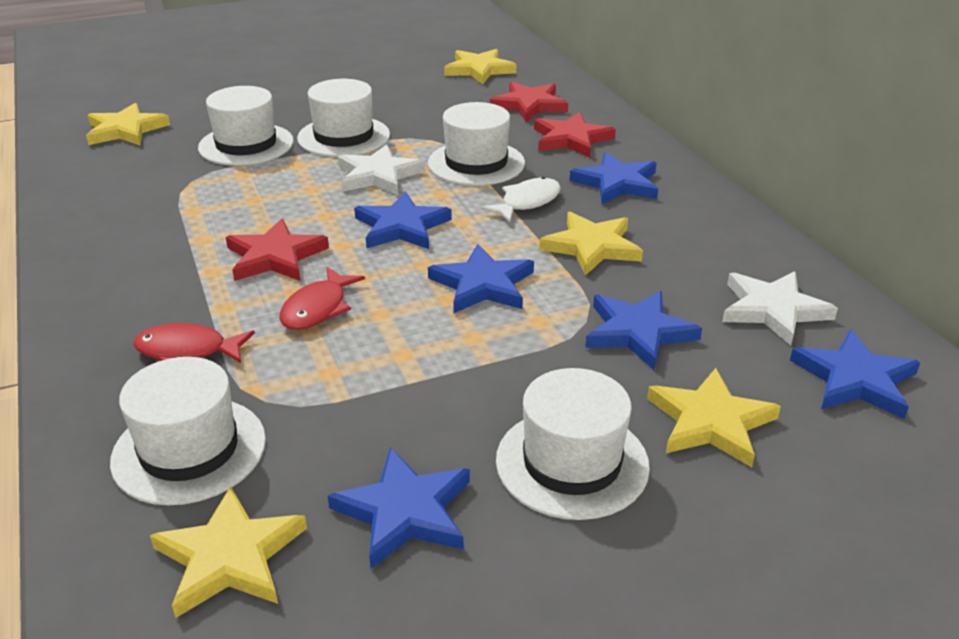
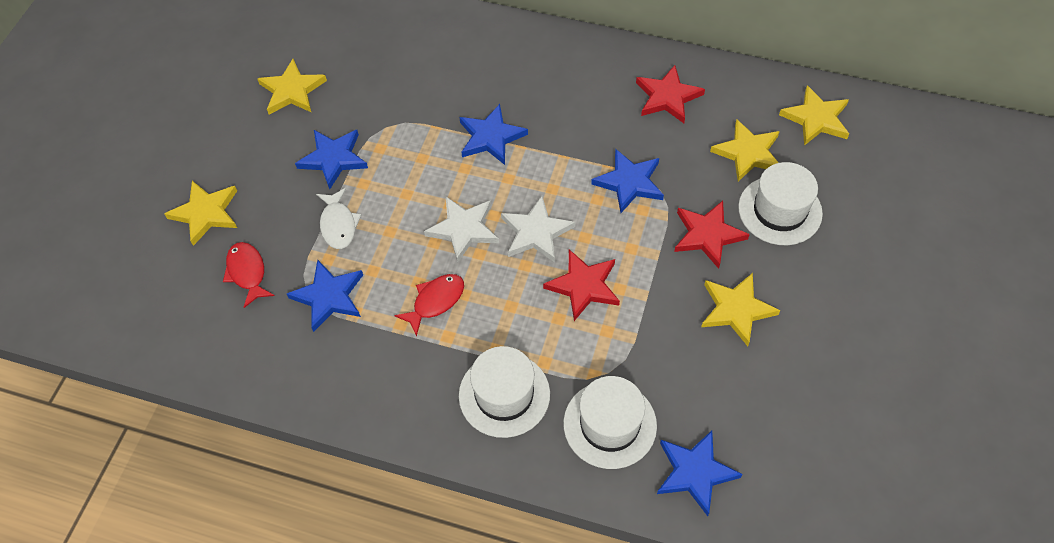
blue star: [328,447,470,568] [354,191,452,249] [428,244,534,313] [570,152,658,204] [585,291,702,370] [790,330,921,419] = 6 -> [287,260,363,332] [295,130,368,189] [459,104,528,165] [591,149,664,213] [657,430,743,516] = 5
white hat: [110,357,266,505] [198,86,294,166] [297,79,390,157] [428,102,525,186] [496,368,650,520] = 5 -> [459,346,550,438] [563,376,657,469] [738,162,823,245] = 3

